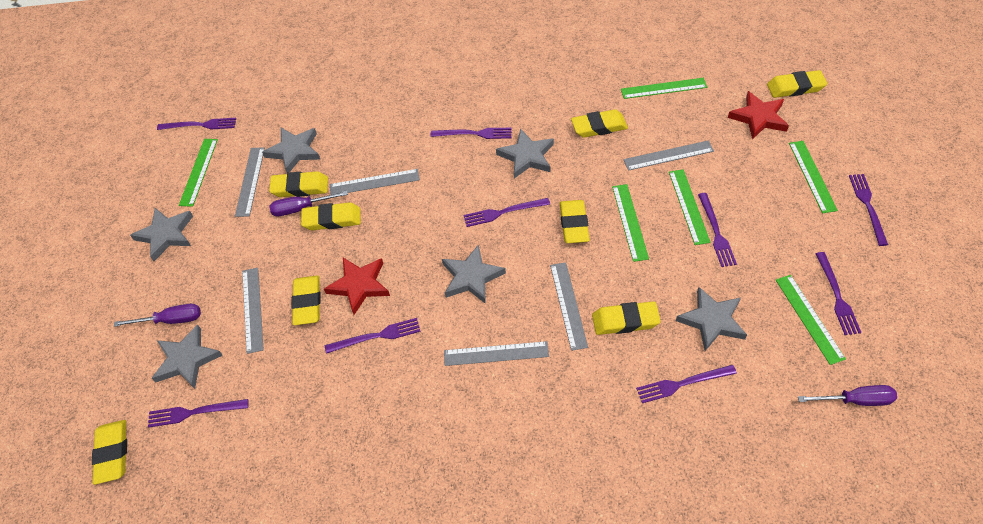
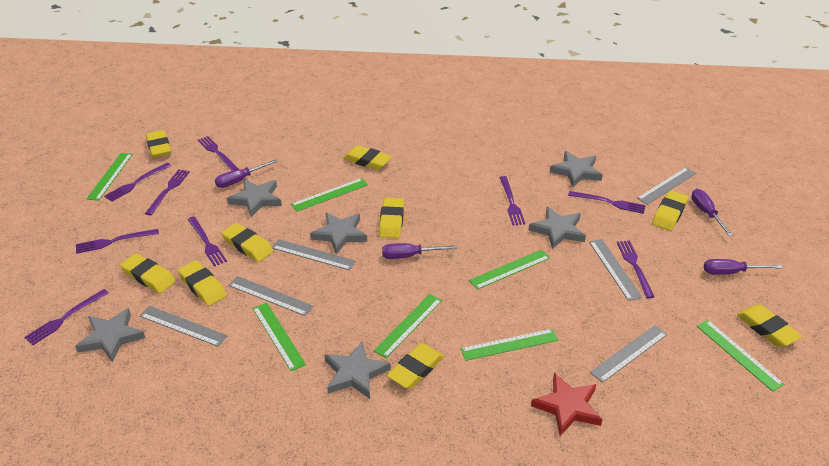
green ruler: [179,139,218,207] [612,184,649,262] [621,78,707,99] [669,169,711,245] [776,275,846,365] [789,141,838,213] = 6 -> [87,153,133,201] [253,303,306,371] [291,178,368,212] [373,294,442,358] [460,329,558,361] [469,250,550,290] [697,320,785,392] = 7
purple screwdriver: [114,304,201,327] [269,191,348,216] [798,385,897,406] = 3 -> [215,159,278,188] [382,243,457,259] [691,189,733,236] [704,259,782,275] = 4
red star: [324,258,390,315] [728,91,789,140] = 2 -> [531,373,602,436] = 1
yellow eraser: [92,420,127,485] [269,171,328,197] [291,275,321,325] [301,202,361,230] [560,200,590,243] [571,109,628,138] [592,301,661,335] [767,70,827,98] = 8 -> [120,253,176,293] [146,130,171,158] [178,260,227,306] [221,223,273,262] [343,145,392,170] [379,198,404,238] [387,343,444,389] [652,191,689,231] [737,304,802,347] = 9

